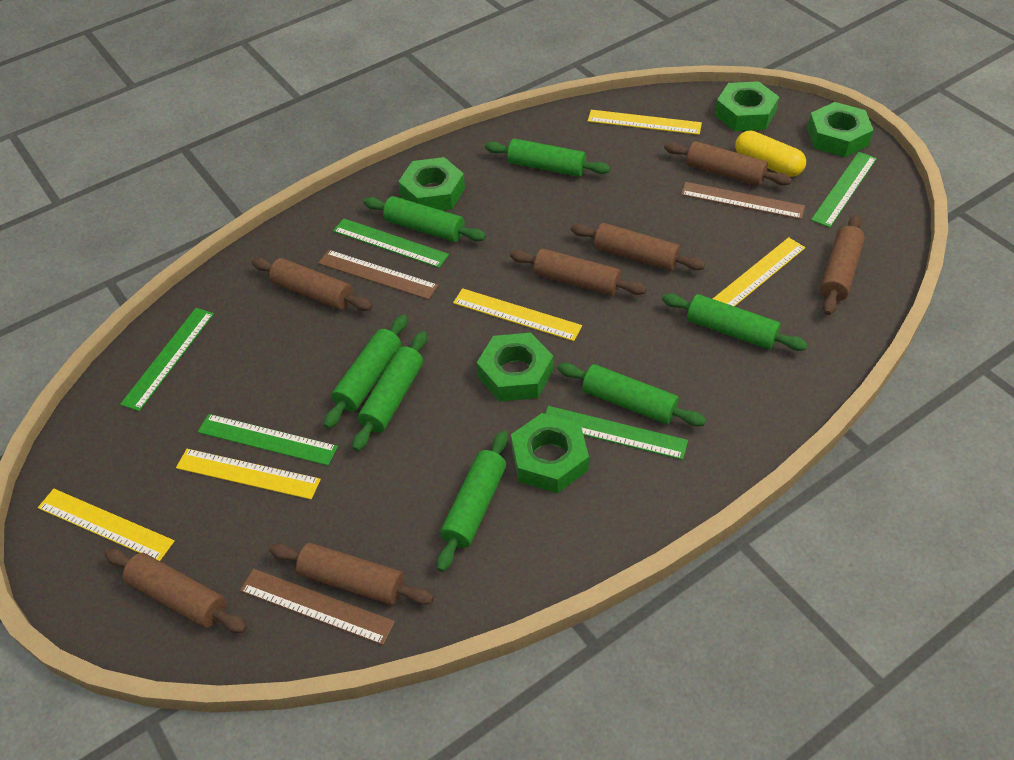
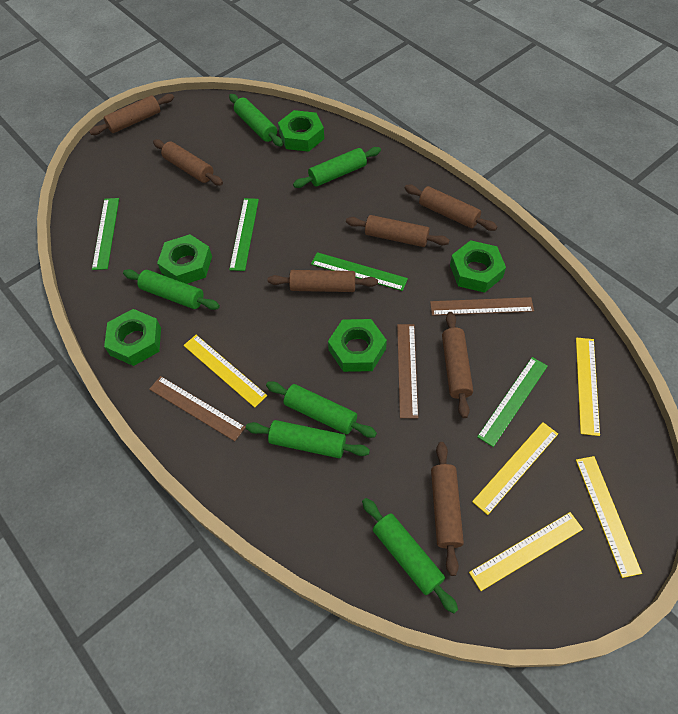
green rolling pin: [324,315,407,429] [353,331,427,451] [363,196,486,242] [437,431,508,572] [485,139,610,177] [558,363,706,426] [662,293,808,351] = 7 -> [123,269,220,310] [229,94,283,147] [246,420,370,458] [266,381,377,438] [293,147,381,188] [362,498,458,614] = 6
green ruler: [120,308,214,411] [198,414,338,466] [333,218,449,268] [545,406,688,460] [811,152,877,228] = 5 -> [92,198,119,270] [229,198,259,271] [311,252,408,291] [477,357,548,447] = 4
yellow capsule: [735,131,806,177] = 1 -> none = 0

